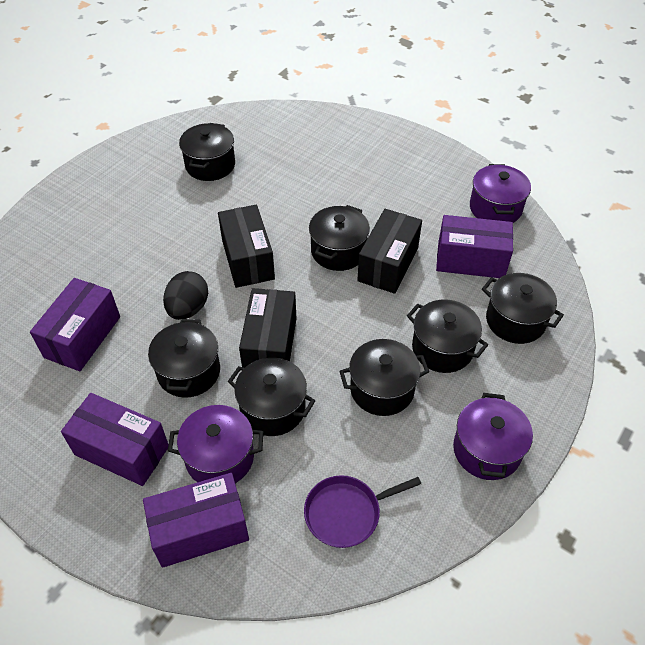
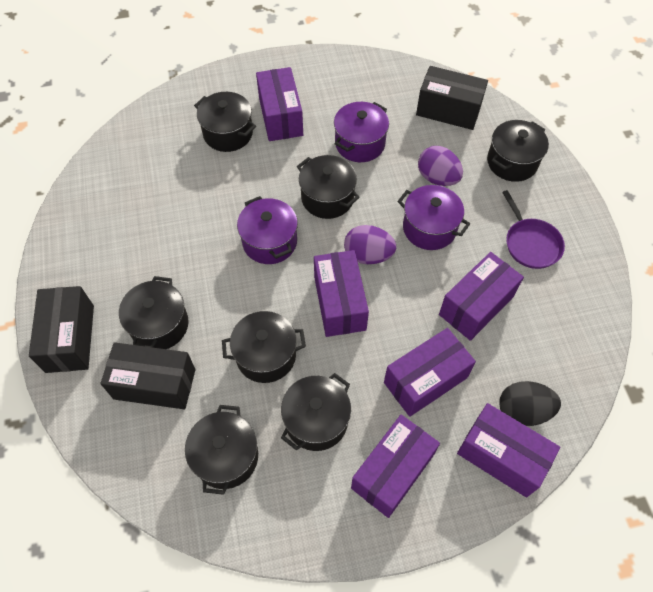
purple box: [30,278,120,371] [61,393,169,486] [143,473,249,568] [436,215,513,278] = 4 -> [256,67,303,141] [314,250,369,337] [351,415,440,518] [384,328,476,417] [439,252,524,341] [457,403,560,497] = 6
purple egg: none = 0 -> [344,225,396,264] [418,146,463,186] = 2

